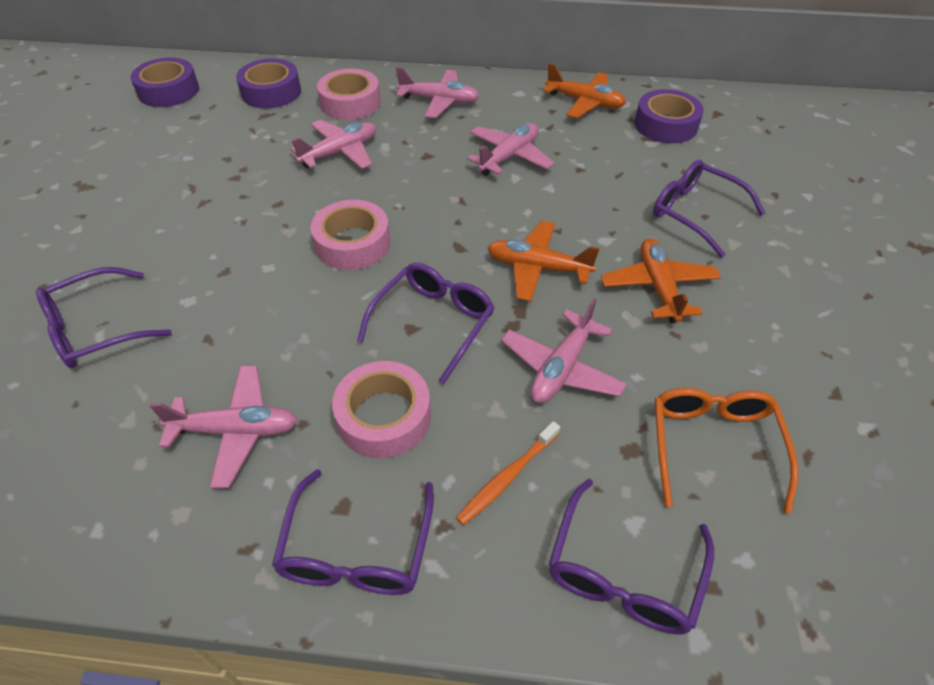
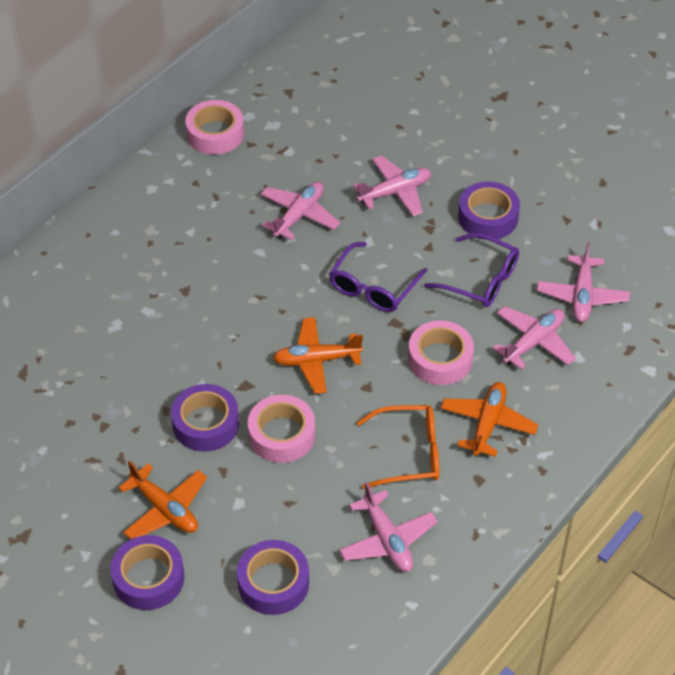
orange toothbrush: [456,421,560,525] = 1 -> none = 0
purple glasses: [36,267,172,368] [272,469,434,595] [357,263,495,385] [549,479,714,635] [653,160,765,258] = 5 -> [329,242,428,312] [424,233,519,307] = 2
purple tape: [130,58,199,107] [236,59,301,108] [635,89,704,143] = 3 -> [111,535,184,610] [171,384,239,452] [237,540,309,615] [458,181,520,240] = 4

